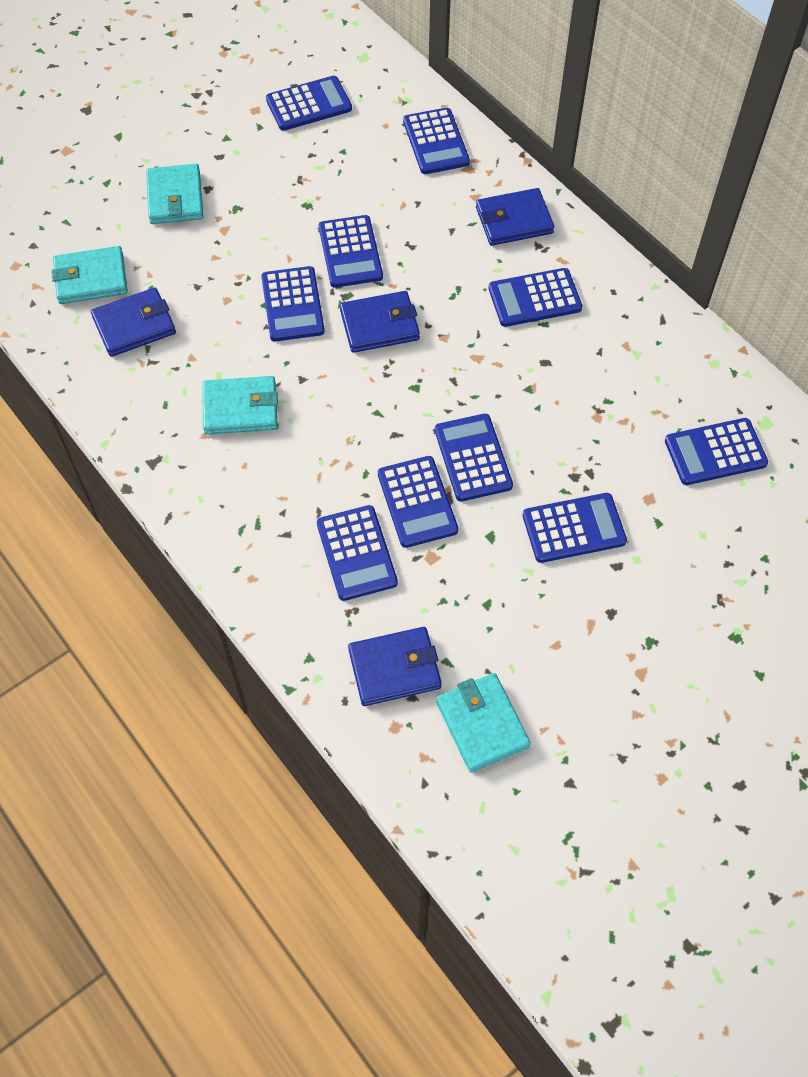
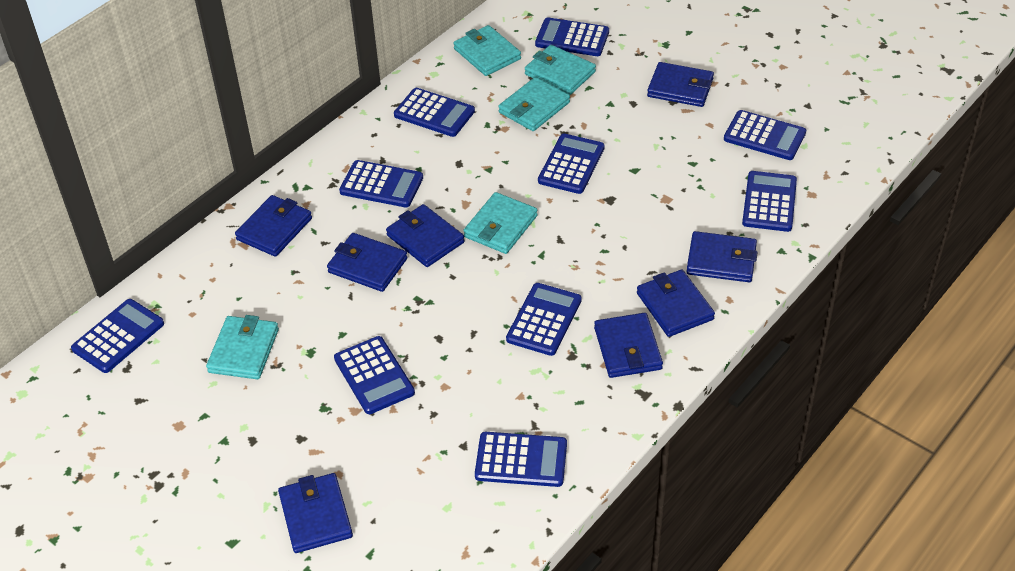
blue wallet: [91,288,176,357] [340,291,420,353] [348,627,442,706] [476,188,554,246] = 4 -> [235,195,312,257] [278,473,353,553] [327,233,408,292] [386,204,465,267] [594,313,663,378] [637,269,715,337] [647,62,714,107] [686,231,758,282] = 8
turquoise wallet: [51,246,128,304] [146,164,203,224] [202,376,278,435] [436,673,531,772] = 4 -> [206,315,279,379] [453,25,521,76] [463,192,538,254] [498,77,570,131] [525,45,596,95] = 5

